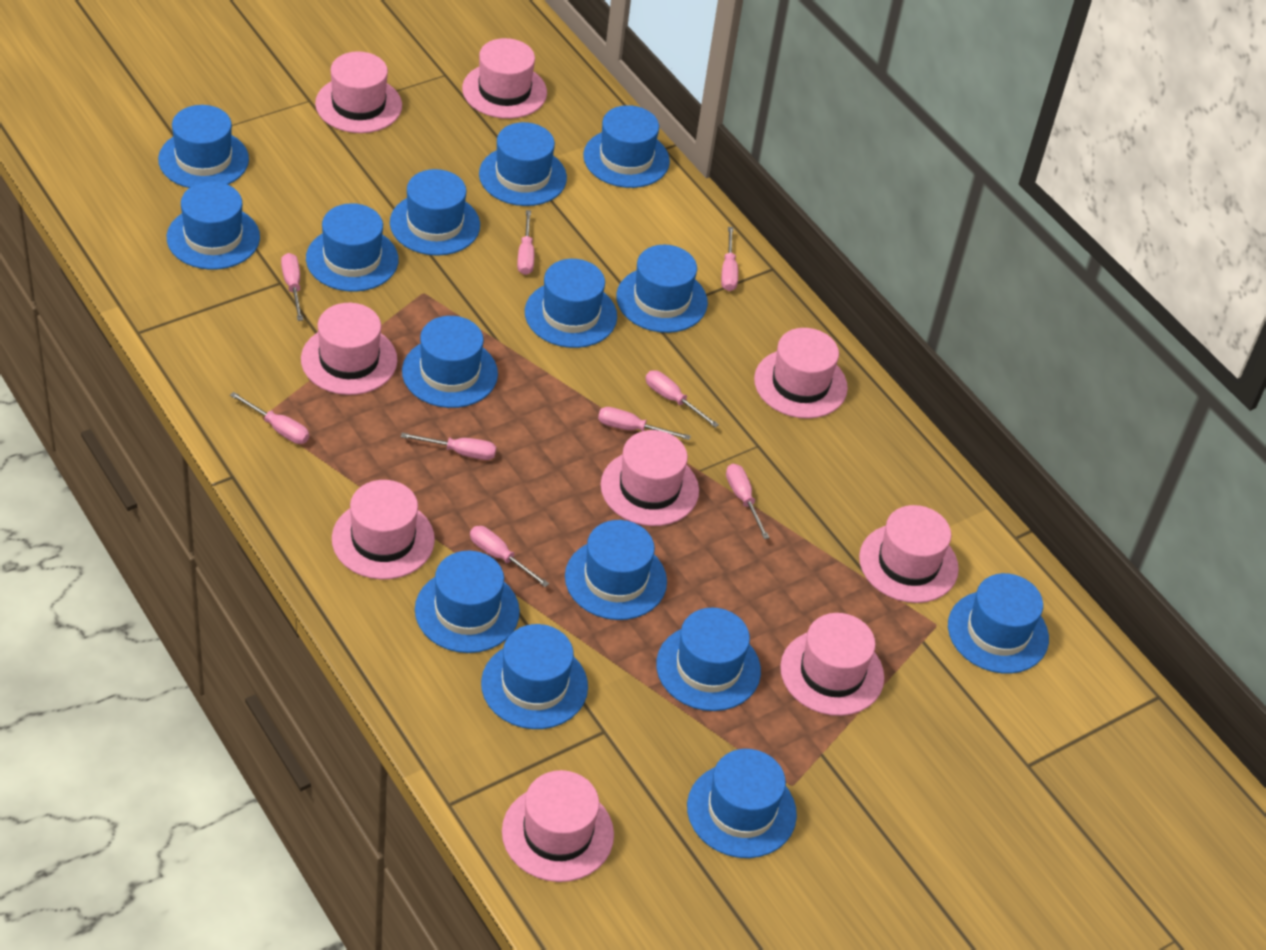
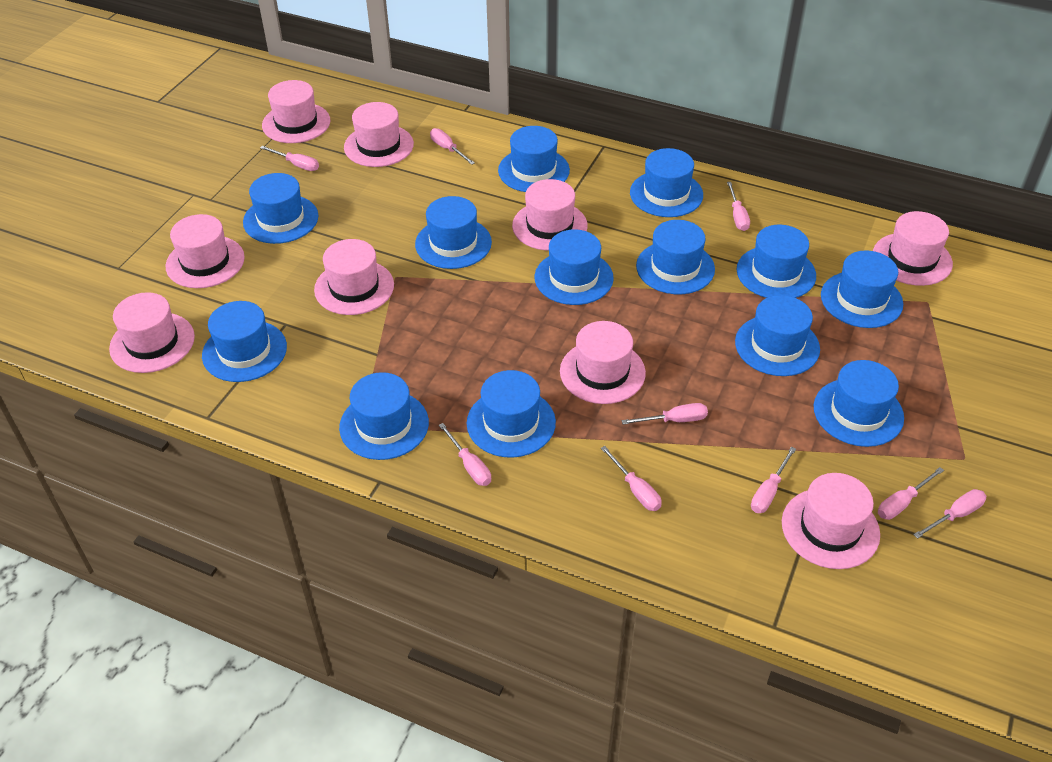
blue hat: [158,105,249,188] [167,182,260,270] [306,203,399,292] [390,169,480,256] [402,316,498,408] [415,551,520,653] [479,122,567,206] [481,624,588,729] [525,259,617,348] [565,520,667,620] [583,105,670,188] [616,245,708,333] [656,608,761,711] [687,749,797,858] [948,573,1049,674] = 15 -> [202,301,287,382] [243,173,319,244] [339,372,429,460] [415,196,492,269] [467,370,556,458] [498,126,570,192] [535,230,614,305] [630,148,703,217] [636,220,715,294] [735,295,820,376] [737,225,816,298] [814,360,904,447] [821,250,903,328] = 13

